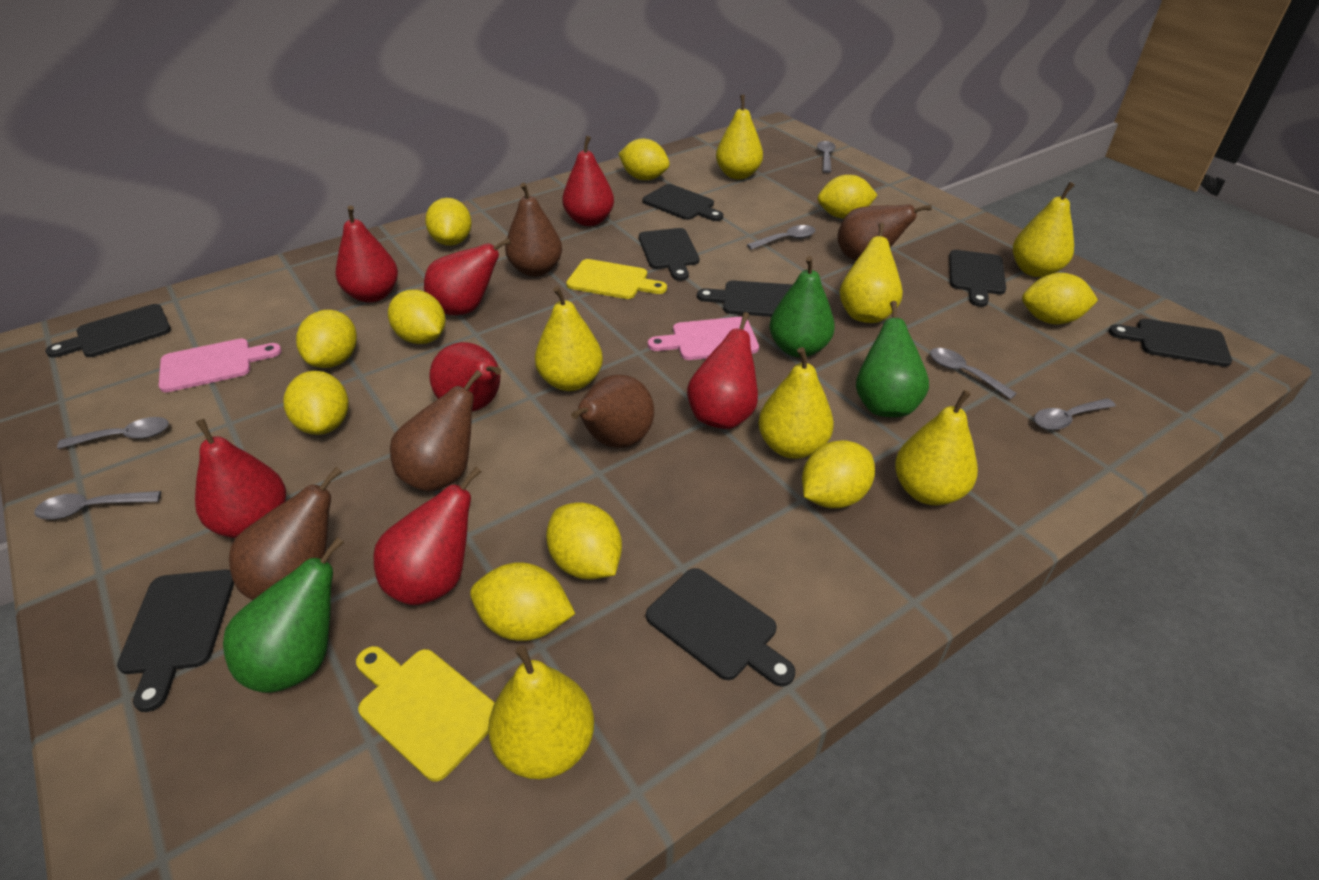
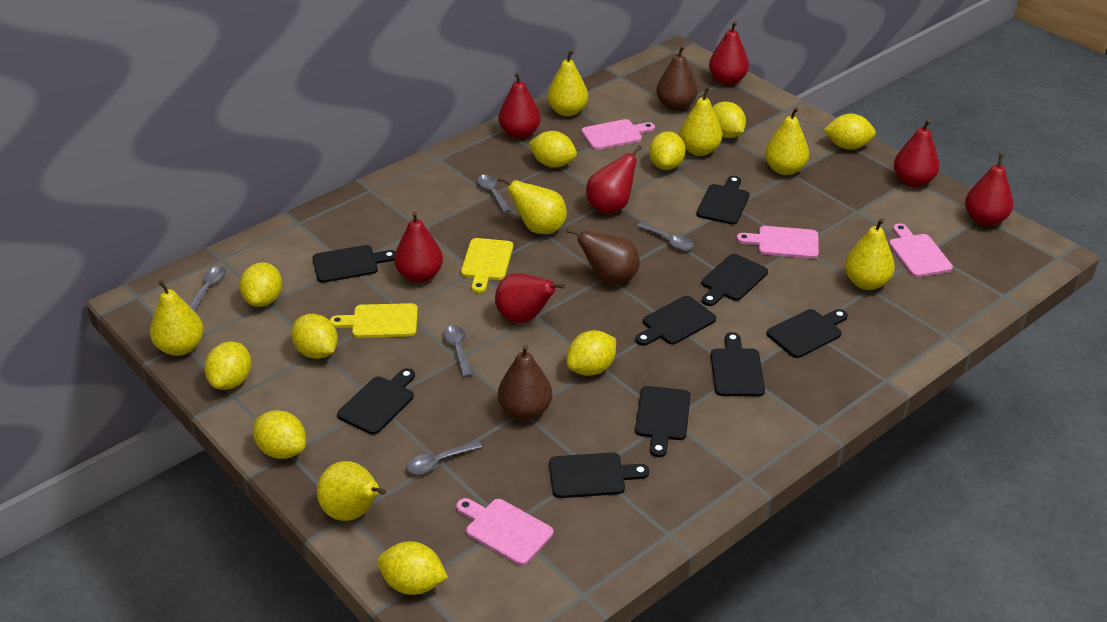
black cutting board: [45,304,171,358] [117,570,234,712] [639,228,699,281] [642,184,723,221] [646,568,795,687] [697,281,792,317] [949,250,1006,307] [1109,319,1232,367] = 8 -> [312,245,395,283] [337,368,415,435] [549,452,649,498] [635,296,716,346] [635,386,691,457] [696,176,750,225] [702,254,768,306] [711,332,765,396] [767,309,848,358] = 9
brown pear: [229,467,342,600] [390,370,482,492] [505,183,562,277] [571,375,654,448] [837,204,931,260] = 5 -> [498,345,552,420] [567,228,640,284] [656,46,698,111] = 3
green pear: [223,537,344,693] [769,256,835,358] [856,301,929,417] = 3 -> none = 0
grey spoon: [34,491,161,520] [57,417,169,449] [747,225,815,250] [817,141,836,173] [930,348,1017,399] [1034,398,1116,430] = 6 -> [190,266,226,312] [406,441,482,474] [443,325,472,377] [478,175,511,213] [637,222,694,250] = 5
pink cutting board: [159,338,282,392] [648,317,759,360] = 2 -> [456,498,553,566] [581,119,655,150] [737,226,819,259] [889,223,953,277] = 4

